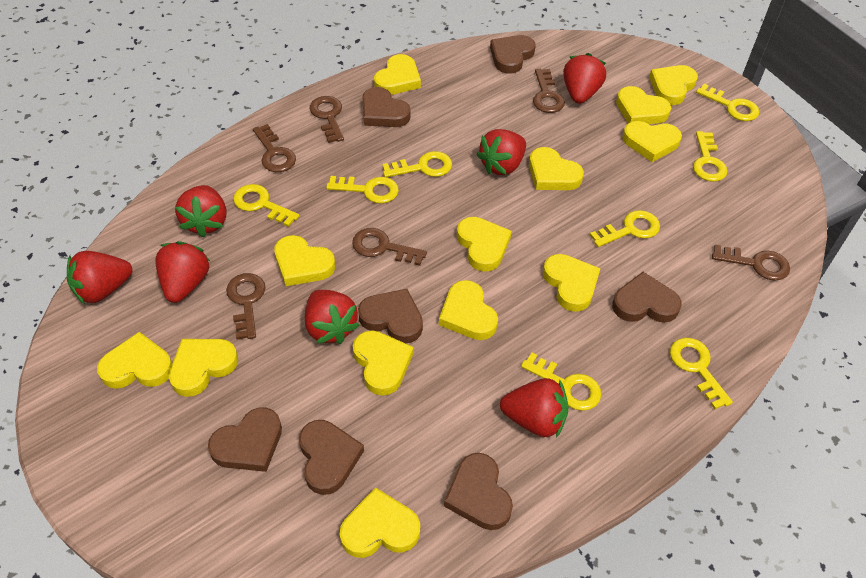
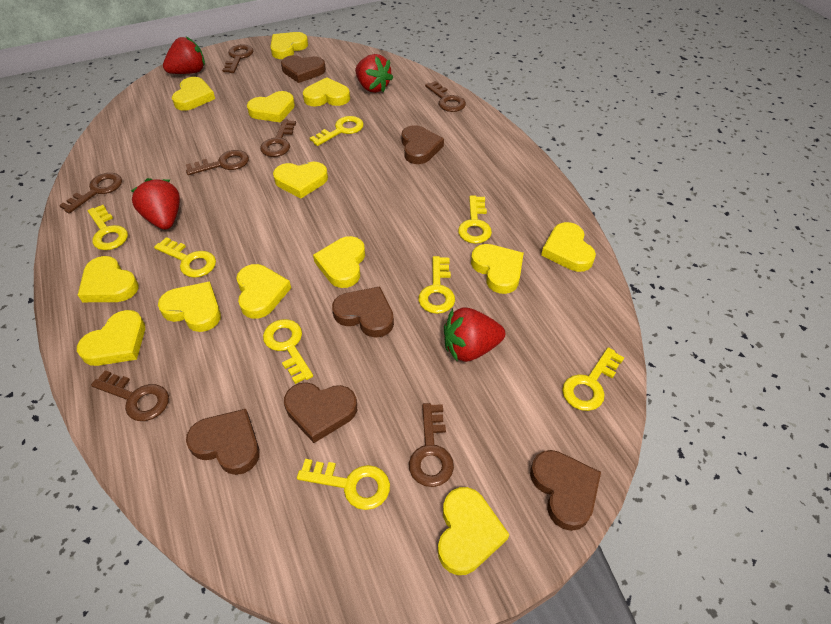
brown heart: [208,407,282,472] [299,420,364,495] [358,289,423,343] [362,87,411,127] [444,453,513,530] [490,35,536,74] [612,272,682,323] = 7 -> [186,409,260,475] [281,55,326,83] [284,382,357,443] [332,286,394,338] [401,125,444,164] [530,450,601,531] = 6
brown key: [226,273,265,339] [253,124,296,172] [310,96,344,143] [352,228,427,266] [533,69,565,113] [712,245,790,281] = 6 -> [59,173,122,214] [91,370,169,421] [186,150,249,175] [222,44,253,73] [260,119,296,157] [409,403,454,487] [425,81,466,112] = 7
red strawberry: [67,251,132,304] [155,241,210,303] [175,185,226,237] [305,290,359,344] [477,129,526,175] [500,378,569,438] [563,53,606,104] = 7 -> [131,178,180,230] [163,37,205,74] [355,54,393,93] [444,307,505,362] = 4

